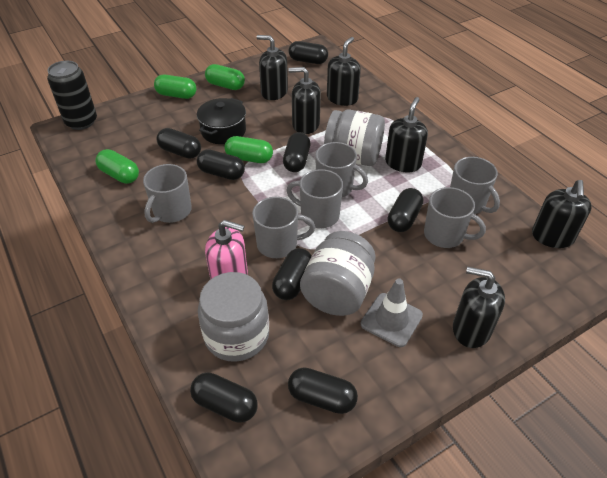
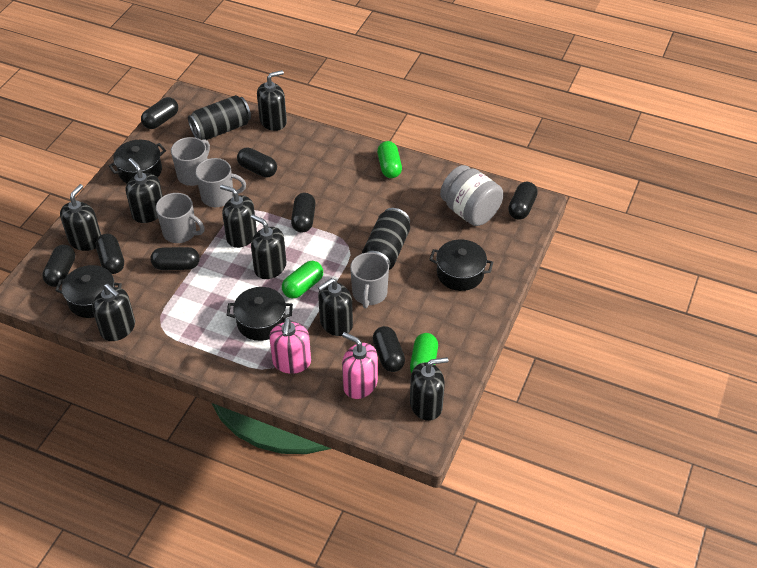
black can: [47,61,97,130] = 1 -> [188,95,251,140] [362,208,410,270] = 2
black pot: [197,98,246,144] = 1 -> [55,265,122,318] [108,140,166,183] [227,287,293,341] [429,240,494,291] = 4
black soap dispenser: [257,35,288,100] [289,67,321,134] [327,37,361,106] [385,97,428,173] [453,267,505,348] [532,180,592,248] = 6 -> [60,184,101,251] [92,284,135,341] [126,158,163,223] [220,185,257,248] [251,214,286,279] [257,70,287,131] [318,278,353,336] [410,357,448,421] = 8
green capsule: [95,149,139,184] [154,75,197,99] [205,64,245,90] [224,136,273,163] = 4 -> [282,261,323,299] [377,141,402,178] [410,333,438,373] = 3
grey jar: [198,272,269,362] [300,231,376,316] [324,109,385,166] = 3 -> [440,165,503,226] = 1
grey mug: [143,164,192,223] [252,197,315,258] [286,169,343,228] [315,142,368,197] [424,187,486,248] [450,157,500,214] = 6 -> [156,193,205,243] [171,137,210,186] [195,158,246,207] [350,252,389,308] = 4
grey traffic cone: [361,279,423,347] = 1 -> none = 0
pink soap dispenser: [205,220,248,280] = 1 -> [269,318,311,374] [342,332,378,399] = 2

